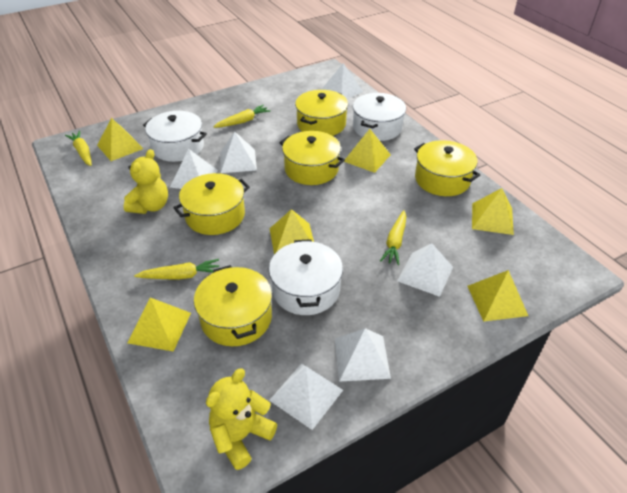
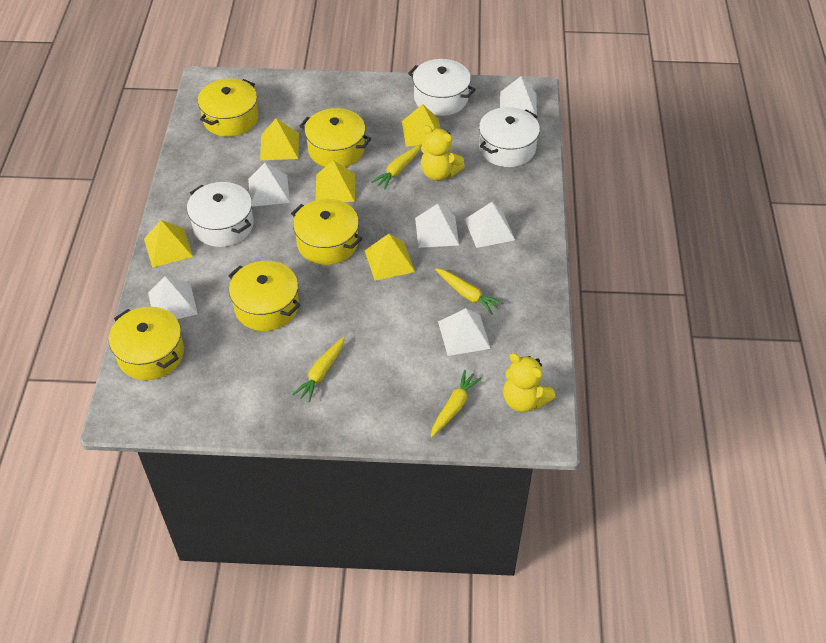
yellow pyramid: [97,118,143,161] [127,298,191,352] [270,209,314,254] [344,129,391,173] [468,270,528,322] [472,188,514,235] = 6 -> [144,220,193,268] [260,118,299,160] [315,160,355,202] [364,234,415,281] [402,104,440,147] = 5

